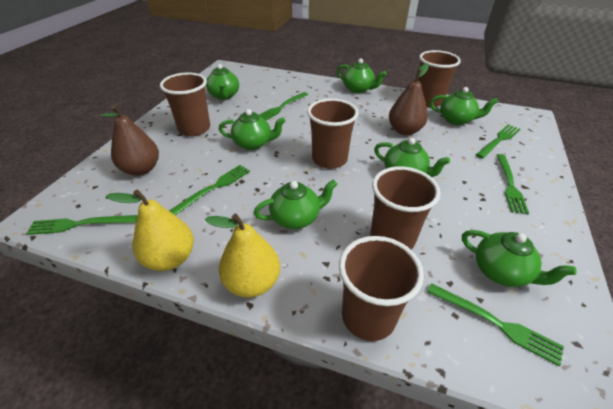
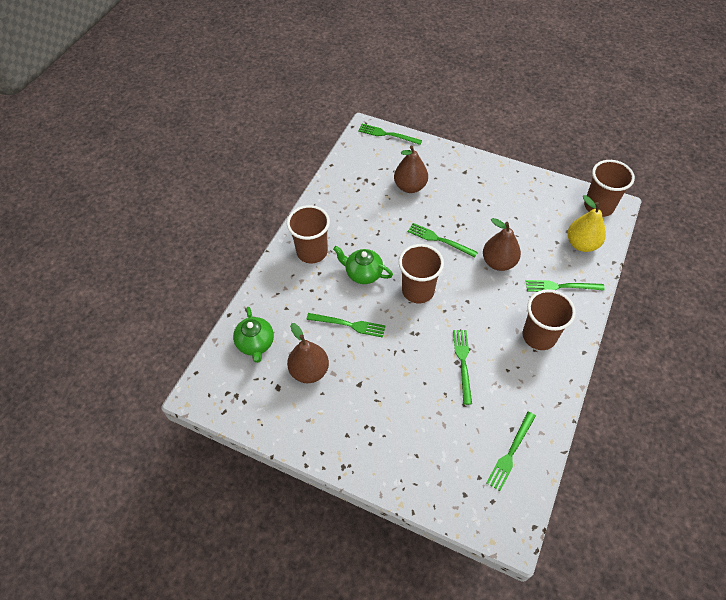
brown cup: [160,72,210,136] [307,98,358,169] [339,236,424,341] [370,166,441,249] [418,50,461,107] = 5 -> [287,205,330,263] [399,244,444,303] [523,289,576,350] [584,160,635,217] = 4
brown pear: [100,105,159,176] [389,63,429,135] = 2 -> [287,323,329,383] [394,145,428,193] [483,218,521,271] = 3
green teapot: [206,64,239,100] [219,109,286,150] [254,179,337,229] [337,58,387,93] [374,138,450,177] [430,87,498,125] [462,230,577,287] = 7 -> [233,307,274,363] [333,246,393,284] = 2
yellow pear: [106,189,194,271] [205,214,280,297] = 2 -> [567,195,606,252] = 1

